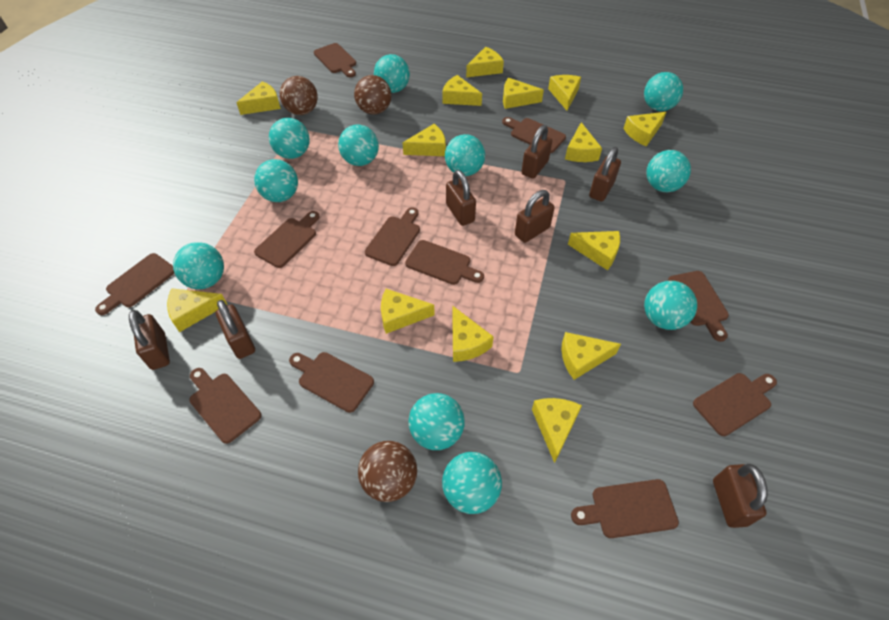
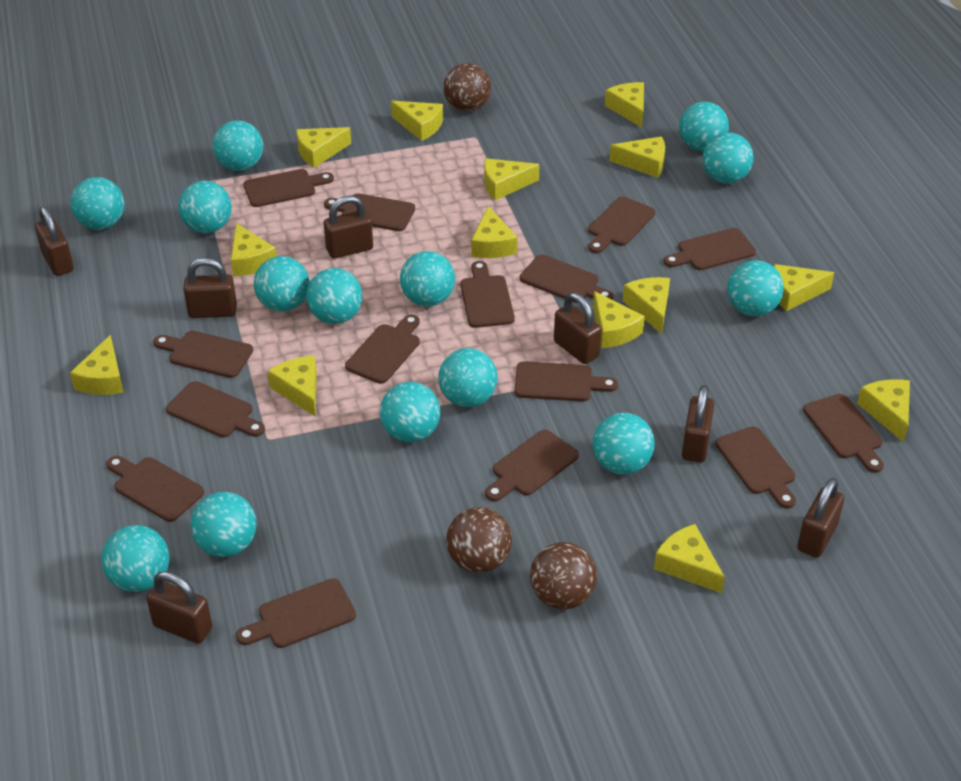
brown cutting board: [95,253,175,315] [189,368,261,444] [254,211,320,268] [289,352,374,413] [314,43,356,77] [365,207,420,266] [405,240,484,285] [502,117,566,153] [571,479,679,538] [668,271,729,342] [693,373,777,436] = 11 -> [106,456,204,522] [154,331,253,378] [166,381,265,438] [236,578,356,648] [243,169,334,207] [324,193,415,231] [345,315,420,384] [460,261,515,328] [485,430,579,502] [514,361,618,401] [520,255,613,303] [588,197,655,253] [663,228,756,270] [715,426,796,509] [803,394,884,473] = 15
turquoise ball: [173,242,224,289] [254,159,298,202] [269,118,310,159] [338,125,379,166] [374,54,410,93] [409,393,465,450] [442,452,502,514] [445,134,485,176] [644,72,683,111] [644,281,697,330] [646,150,691,192] = 11 -> [71,177,124,230] [101,525,170,592] [178,181,232,233] [190,492,257,557] [213,120,263,171] [254,256,310,312] [306,268,362,324] [380,382,440,442] [400,251,455,306] [438,348,498,407] [593,413,655,475] [679,102,729,151] [702,133,754,184] [727,260,784,316] = 14

